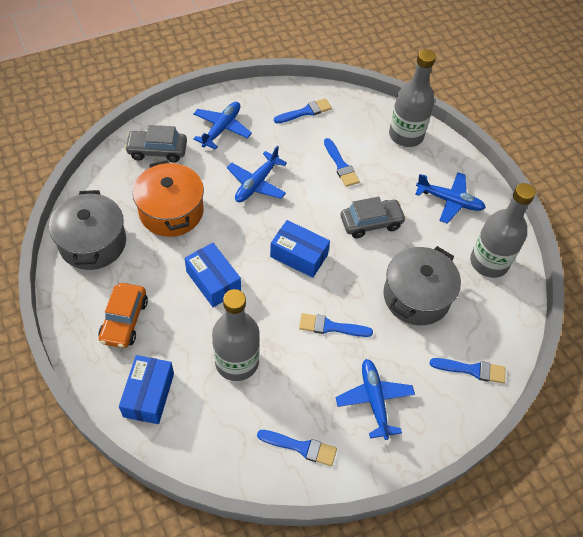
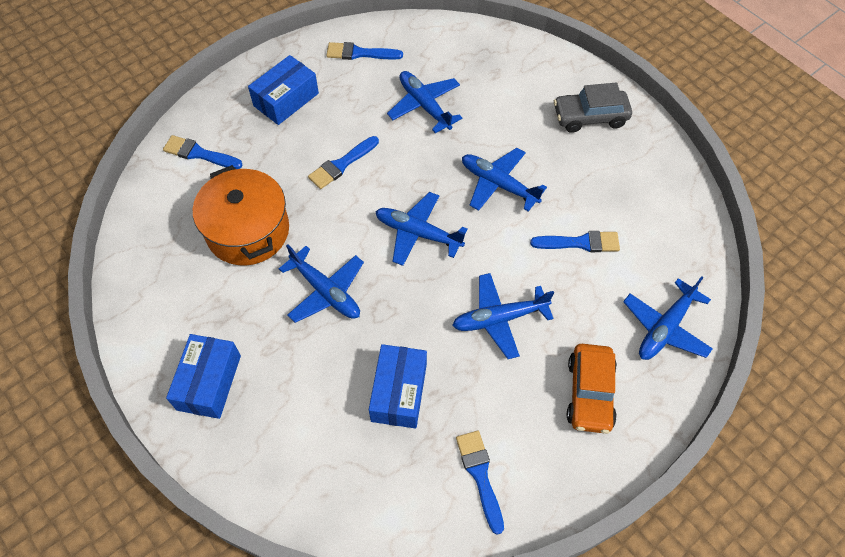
blue plane: [193,102,252,150] [227,146,287,202] [336,359,415,440] [415,172,486,224] = 4 -> [279,244,364,323] [375,192,468,266] [387,71,462,133] [452,273,554,359] [462,148,547,212] [623,276,713,360] = 6
grey bottle: [212,289,260,381] [389,49,436,147] [470,183,536,278] = 3 -> none = 0
grey car: [125,125,187,163] [341,197,406,238] = 2 -> [554,83,632,133] = 1
grey pot: [49,190,126,270] [383,246,461,325] = 2 -> none = 0

